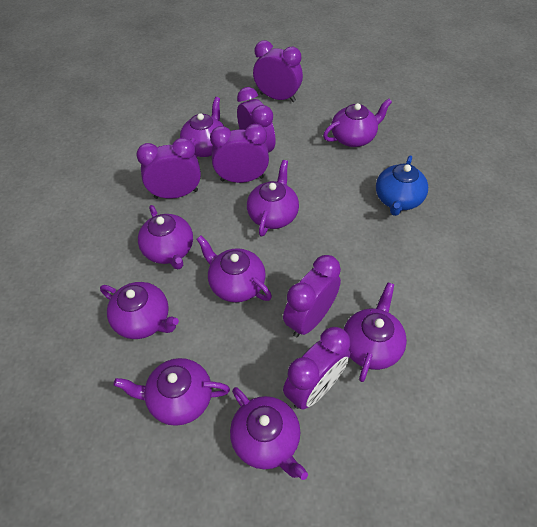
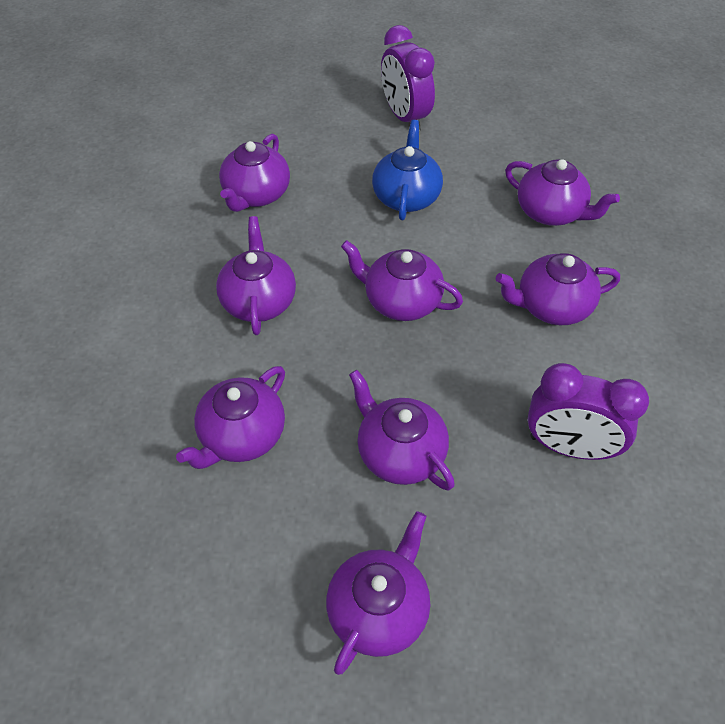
purple clock: [136,138,201,199] [210,124,269,183] [237,87,276,153] [253,41,303,102] [283,255,341,337] [283,327,350,410] = 6 -> [381,25,435,131] [527,363,649,460] = 2
purple teapot: [100,282,179,339] [114,358,230,426] [138,205,193,269] [180,97,224,158] [196,236,272,302] [230,387,308,480] [247,160,299,237] [323,98,392,147] [343,282,407,382] = 9 -> [176,366,285,469] [216,216,296,335] [219,134,290,212] [326,511,430,675] [341,240,463,321] [349,370,455,490] [496,253,620,325] [505,159,620,226] = 8

